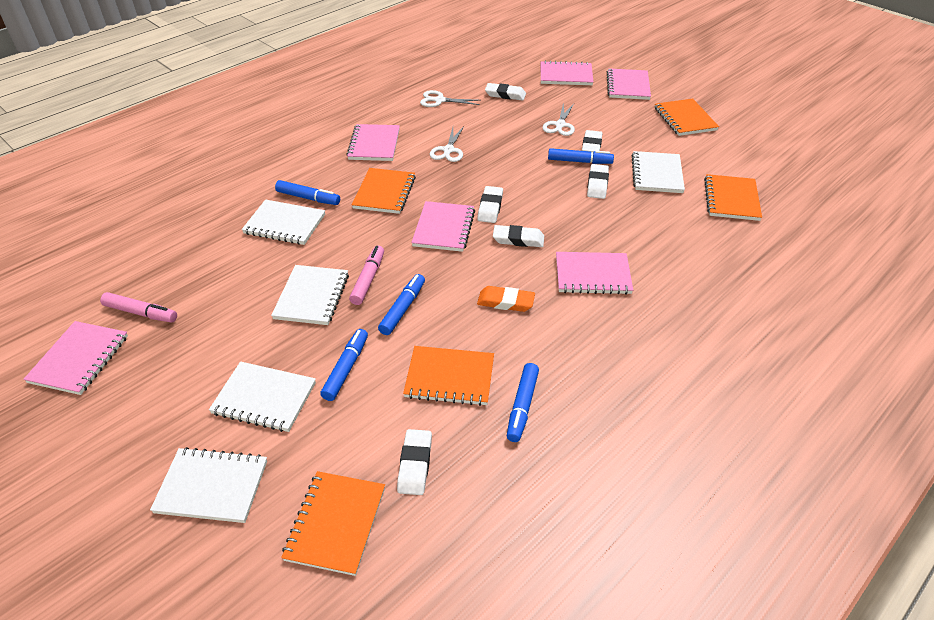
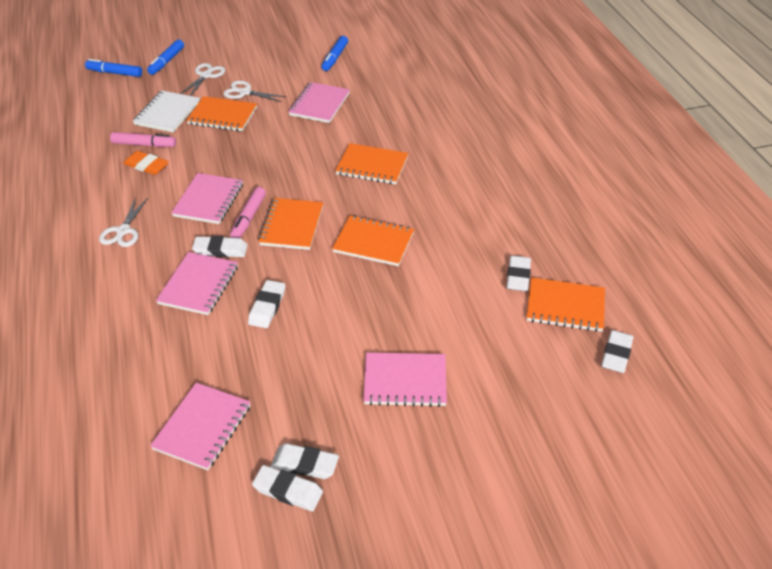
blue marker: [275,180,340,205] [320,329,368,401] [378,274,425,335] [507,363,539,442] [548,148,614,164] = 5 -> [85,59,142,77] [147,40,184,75] [321,36,348,71] = 3
pink notebook: [23,321,128,395] [346,124,400,161] [411,201,475,252] [541,60,593,85] [556,252,633,295] [607,68,651,100] = 6 -> [150,383,251,470] [156,252,238,315] [171,173,243,224] [288,82,350,123] [363,353,447,407] = 5
white notebook: [150,447,267,523] [209,361,316,432] [242,199,325,245] [271,265,349,325] [631,151,685,193] = 5 -> [133,90,200,132] = 1

